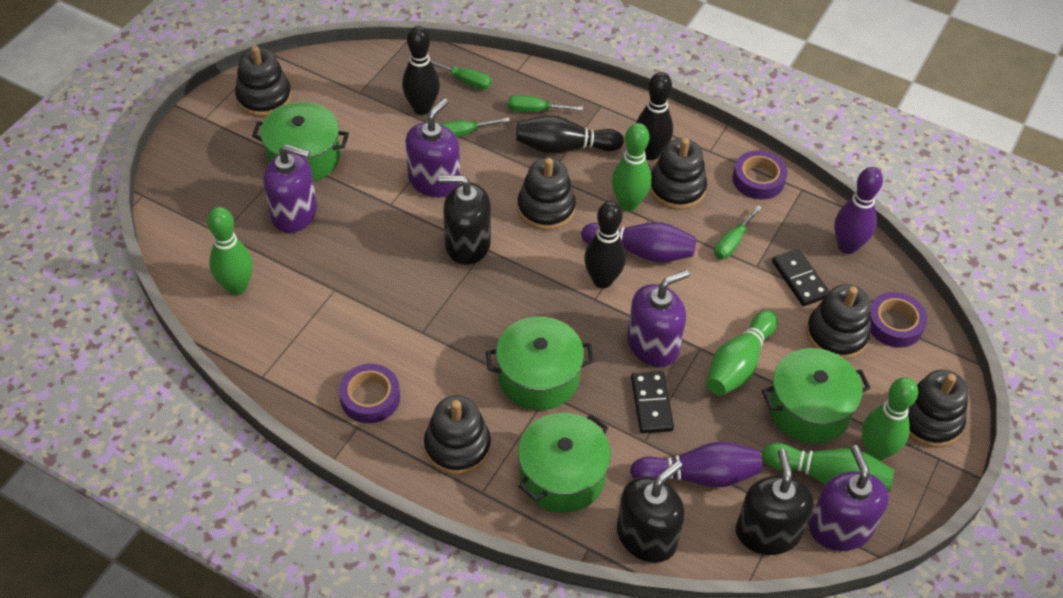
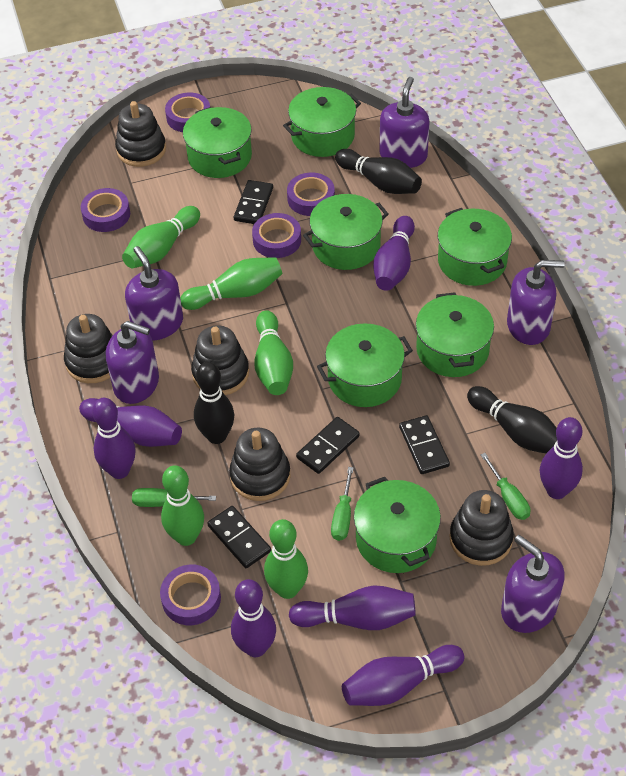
black bowling pin: [402,26,440,115] [516,115,624,153] [584,201,626,288] [636,72,673,160] = 4 -> [194,362,234,444] [335,149,422,194] [467,386,557,453] = 3
black domino: [631,371,674,433] [772,249,830,306] = 2 -> [207,506,271,568] [234,180,273,224] [296,417,360,474] [399,415,450,474] = 4
black soap dispenser: [438,175,491,265] [617,460,685,563] [736,449,814,555] = 3 -> none = 0
black stacking toy: [235,46,292,117] [424,395,491,475] [517,158,576,230] [650,138,707,210] [806,284,871,359] [908,370,969,448] = 6 -> [64,314,113,383] [115,101,166,167] [191,325,249,395] [229,428,291,501] [450,490,514,566] = 5
green pot: [252,102,349,181] [486,316,594,410] [518,413,611,513] [762,348,871,444] = 4 -> [183,107,252,178] [283,87,361,157] [303,194,389,270] [317,323,413,407] [354,477,441,573] [416,292,494,377] [438,208,512,286] = 7
green screwdriver: [430,60,492,90] [440,117,510,137] [508,95,583,112] [714,205,762,259] = 4 -> [132,488,216,507] [331,467,354,541] [481,453,530,520] = 3
purple bowling pin: [581,222,696,263] [630,441,762,487] [834,167,883,254] = 3 -> [79,398,182,447] [92,398,136,479] [231,579,276,657] [289,585,416,630] [342,645,465,706] [373,216,415,291] [540,417,583,499] = 7
purple soap dispenser: [263,144,317,233] [405,98,460,197] [627,270,689,367] [809,445,889,551] = 4 -> [106,321,159,404] [125,246,183,341] [379,77,430,168] [501,535,565,633] [507,260,565,345] = 5
purple tape: [339,364,400,423] [733,150,787,200] [870,292,927,347] = 3 -> [81,188,130,232] [160,565,221,625] [165,93,210,132] [252,213,301,258] [287,173,335,216] = 5

